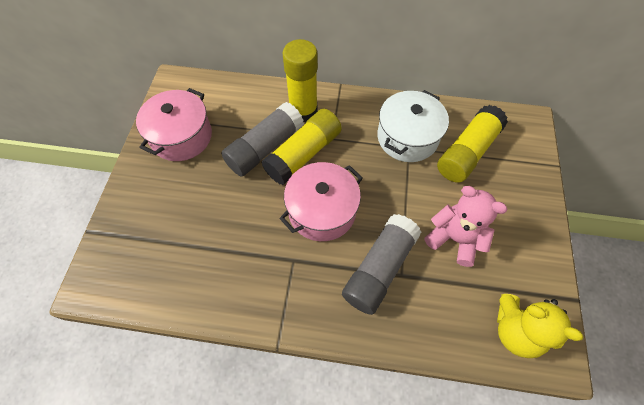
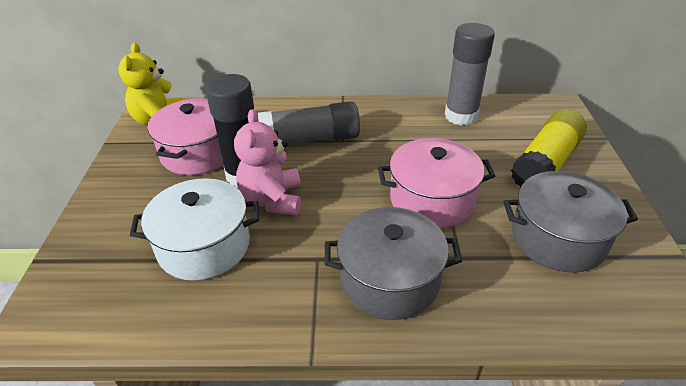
black glue stick: none = 0 -> [206,74,254,187] = 1
grey pot: none = 0 -> [325,207,462,320] [504,171,638,273] = 2
yellow glue stick: [262,109,342,185] [283,39,318,122] [437,105,508,183] = 3 -> [511,109,587,187] = 1

